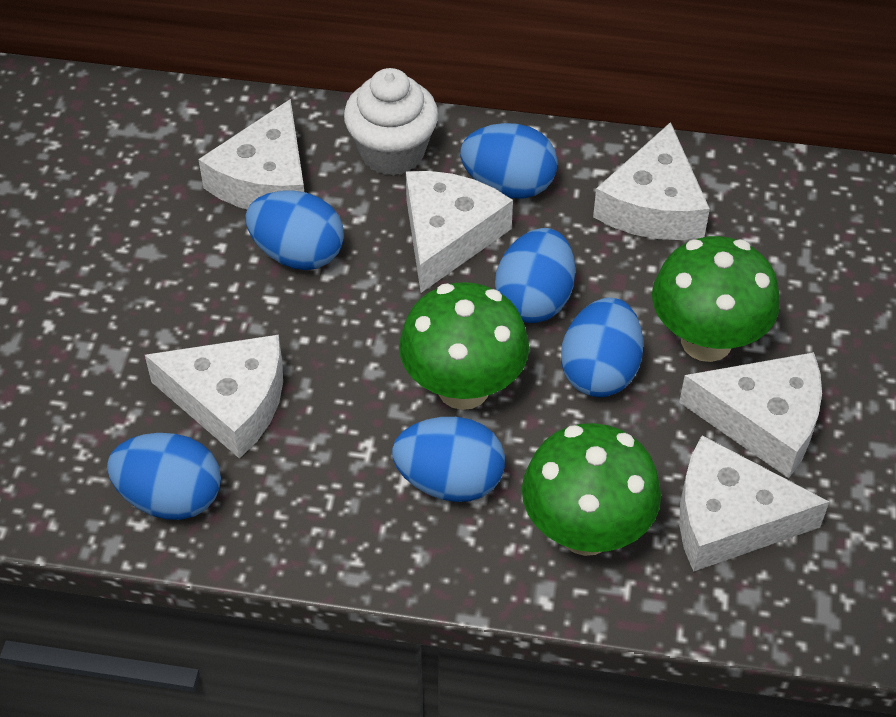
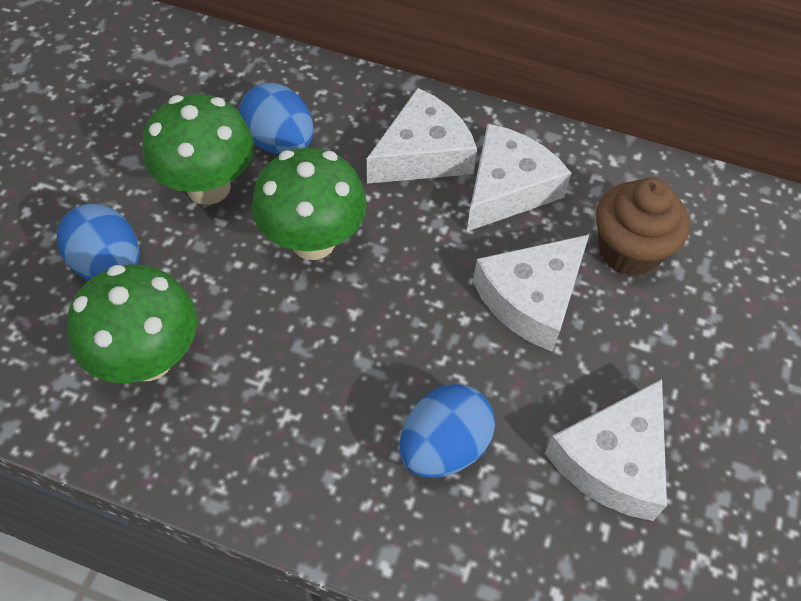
blue egg: [107,433,221,520] [246,190,344,270] [392,417,505,502] [460,123,558,198] [495,228,575,323] [561,297,643,397] = 6 -> [57,203,139,281] [239,83,314,154] [399,384,495,478] = 3
brown cupcake: none = 0 -> [596,178,690,276] = 1
white cheese: [145,335,283,459] [198,99,304,209] [406,171,513,293] [593,122,710,240] [679,352,822,478] [679,435,829,572] = 6 -> [367,88,477,184] [467,123,571,231] [473,235,589,352] [545,379,667,521] = 4
white cupcake: [344,68,438,176] = 1 -> none = 0

